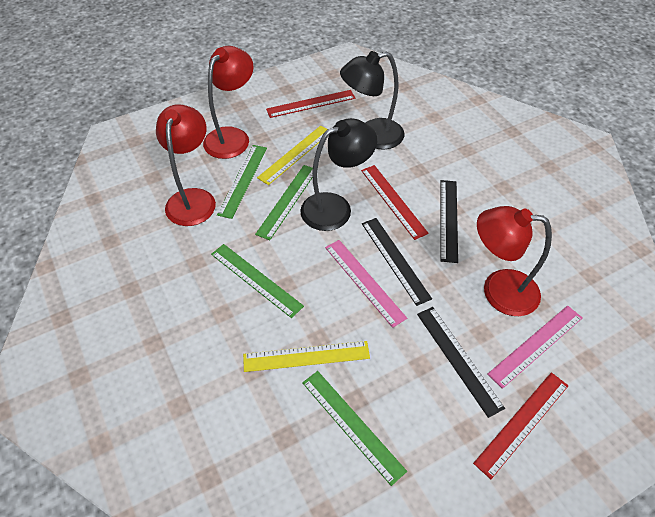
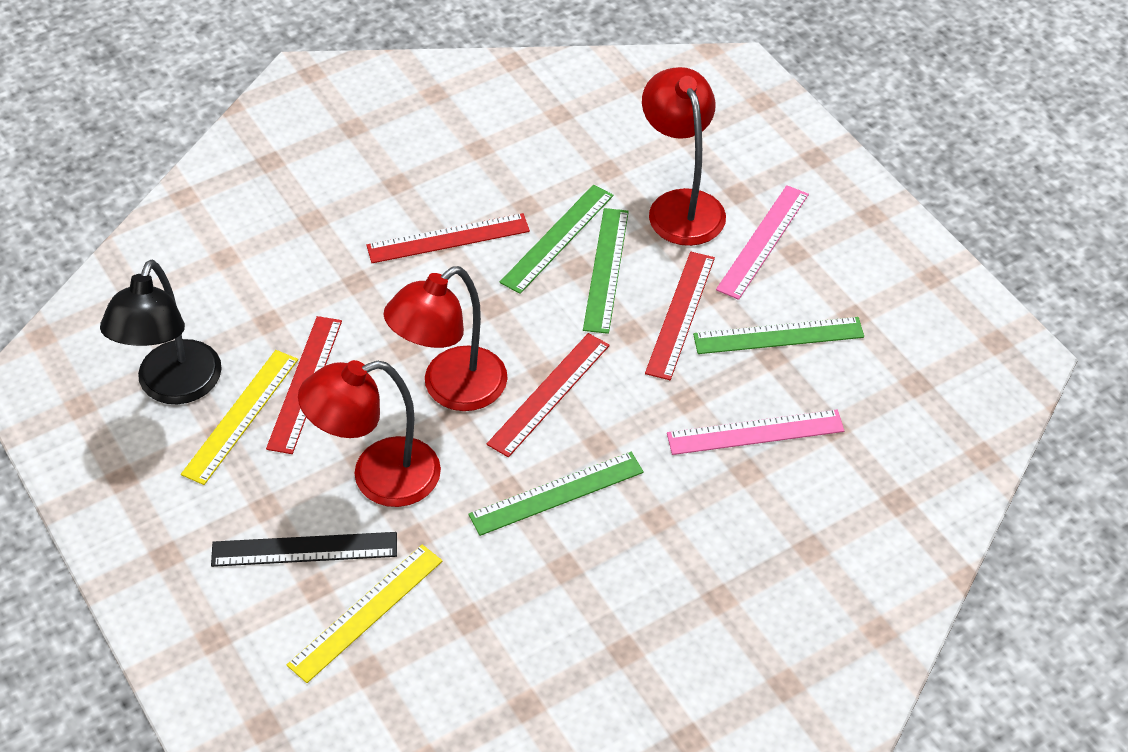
black lamp: [300,118,377,231] [340,51,404,149] = 2 -> [100,260,222,404] = 1
black ruler: [362,218,432,306] [417,307,505,418] [441,180,458,263] = 3 -> [211,532,397,567] = 1
red ruler: [266,90,355,118] [361,165,429,240] [473,372,569,479] = 3 -> [266,316,342,454] [366,213,530,263] [487,333,610,457] [645,252,715,380] = 4

